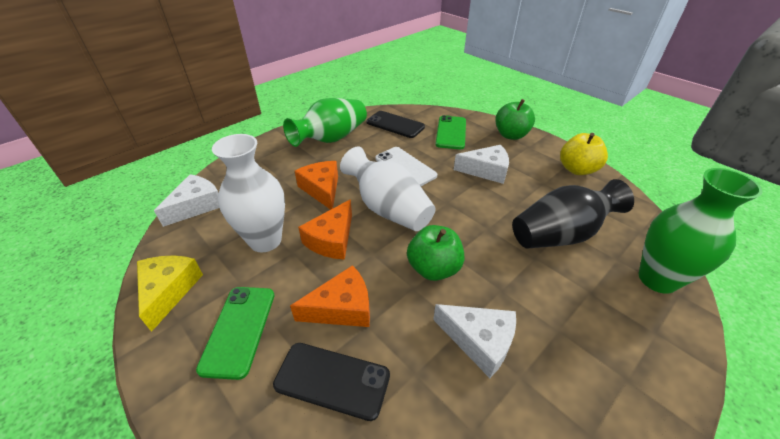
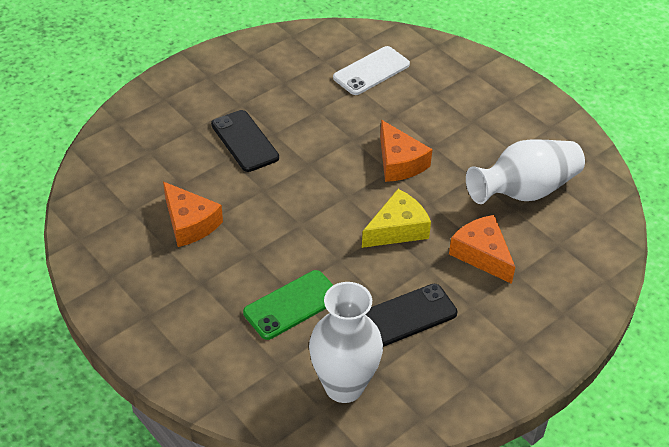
black vase: [512,179,634,249] = 1 -> none = 0
green apple: [407,225,465,281] [495,99,535,140] = 2 -> none = 0
green phone: [196,287,274,380] [435,115,466,149] = 2 -> [243,270,333,340] = 1
green vase: [283,98,367,147] [639,168,763,294] = 2 -> none = 0
white cheese: [154,174,219,227] [433,304,516,378] [454,145,509,184] = 3 -> none = 0
yellow apple: [560,133,608,175] = 1 -> none = 0

